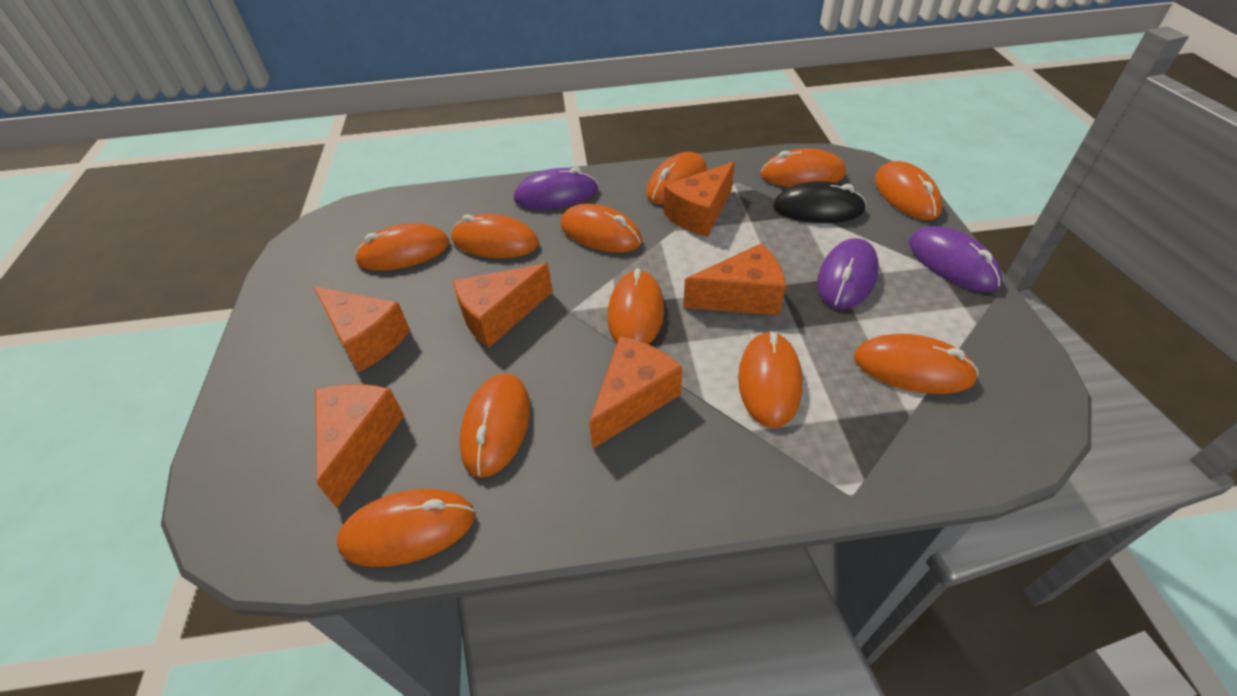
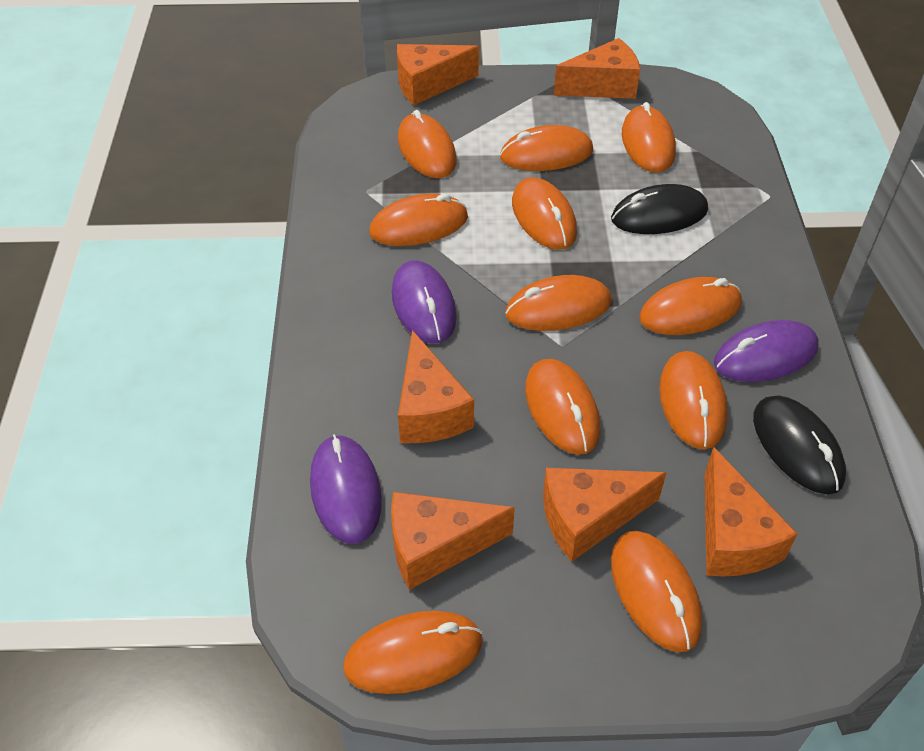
black mouse: [773,181,866,223] = 1 -> [611,184,708,234] [753,395,846,494] = 2

